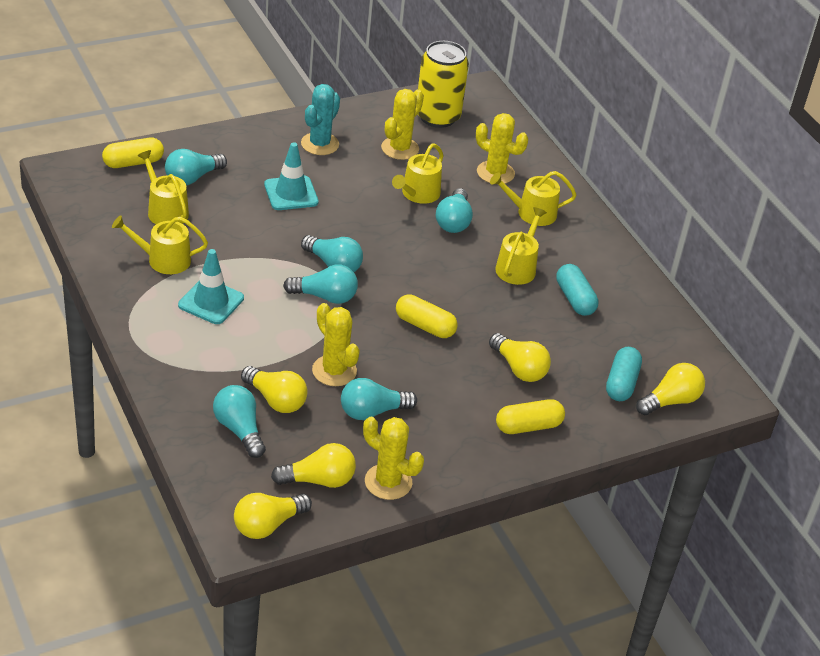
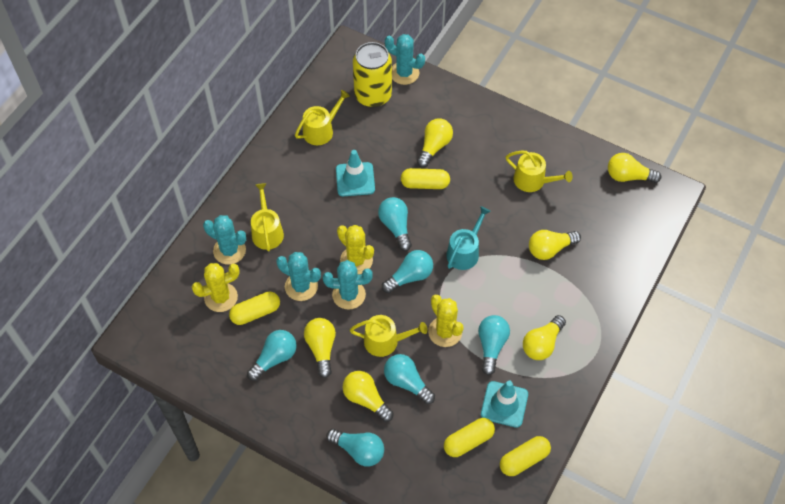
turquoise cactus: [301,84,340,155] = 1 -> [203,215,246,265] [276,252,321,301] [323,260,373,310] [385,34,425,85] = 4
turquoise capsule: [556,264,599,316] [606,347,642,401] = 2 -> none = 0
turquoise watering can: none = 0 -> [446,206,491,270] = 1
yellow cactus: [312,303,360,386] [363,417,424,500] [381,89,424,160] [476,113,528,184] = 4 -> [192,263,240,312] [337,225,374,274] [428,295,464,347] = 3
yellow capsule: [102,138,164,168] [396,294,458,338] [496,399,565,434] = 3 -> [229,292,280,325] [401,168,450,189] [444,418,495,457] [500,436,551,476] = 4
yellow light bulb: [234,493,312,539] [241,366,308,413] [271,443,356,488] [489,333,551,382] [636,363,705,416] = 5 -> [304,318,336,378] [342,371,394,422] [417,118,453,168] [523,315,566,360] [529,230,581,260] [608,153,661,183] = 6
yellow watering can: [112,216,208,274] [137,150,189,224] [392,144,443,204] [490,171,576,226] [495,207,547,285] = 5 -> [251,183,284,252] [295,90,350,145] [350,315,428,357] [506,151,573,192] = 4

